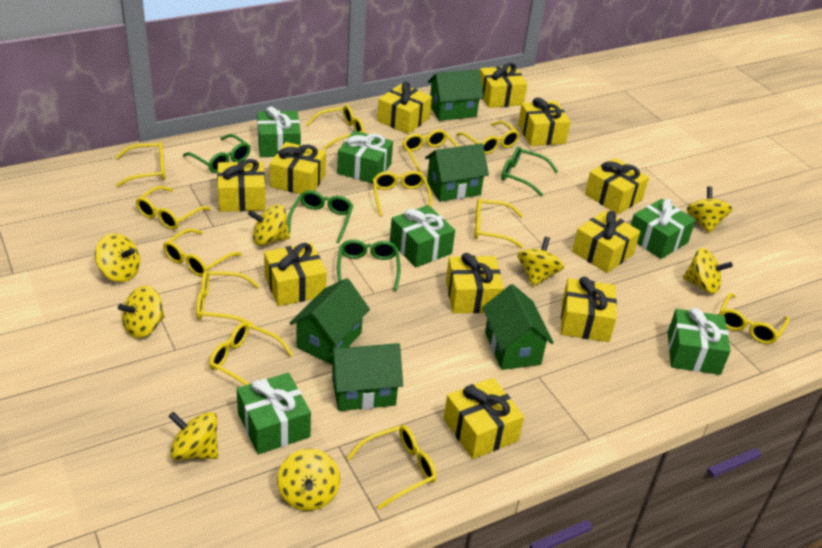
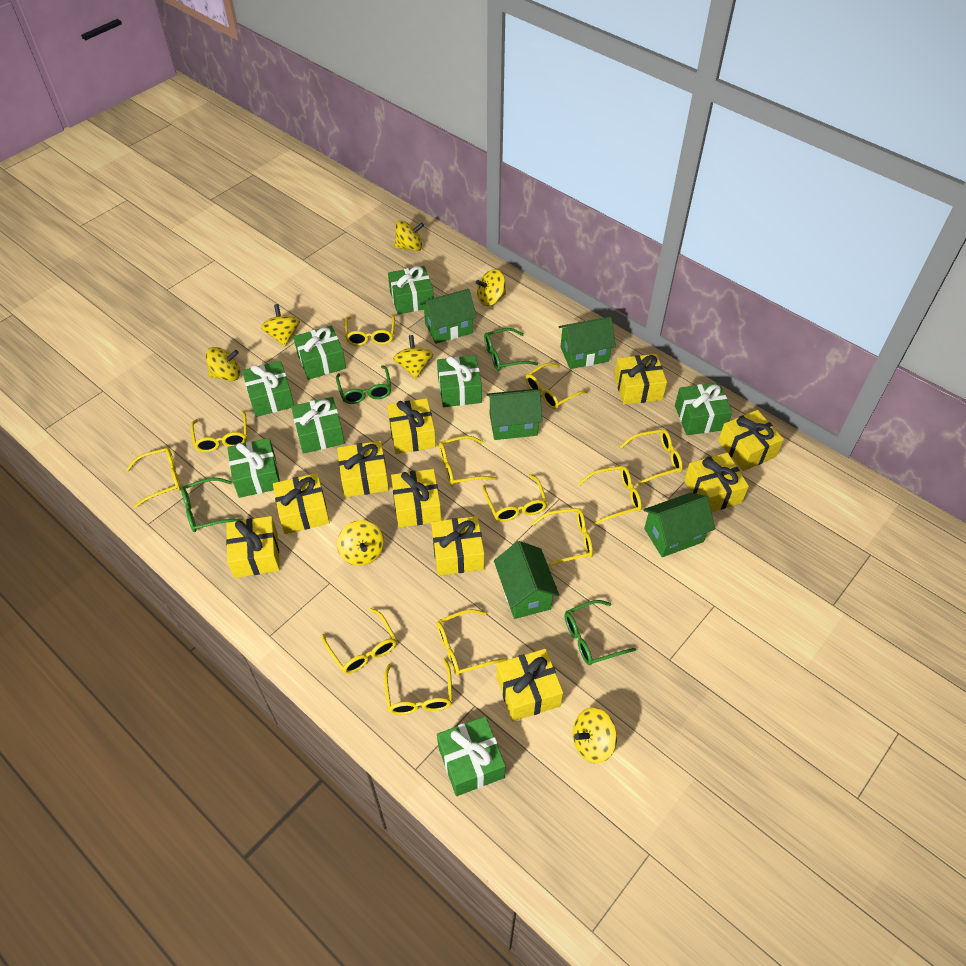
green gift: [237,372,311,454] [257,106,301,157] [337,131,393,184] [390,205,455,267] [631,199,696,259] [667,308,731,375] = 6 -> [227,438,280,498] [242,361,294,417] [291,397,345,454] [293,325,346,380] [388,266,434,314] [437,355,482,407] [437,716,506,796] [675,383,732,435] = 8
yellow gift: [217,159,266,212] [264,243,327,306] [270,142,326,194] [377,82,432,134] [444,378,524,459] [446,253,504,313] [480,63,527,108] [518,98,571,146] [561,277,617,342] [572,211,640,273] [585,158,649,214] = 11 -> [226,516,280,578] [273,473,330,534] [337,441,389,497] [387,398,436,454] [391,469,442,528] [431,516,484,576] [496,649,563,721] [614,354,667,405] [684,453,749,512] [718,410,784,471] = 10
yellow spinning top: [95,233,140,282] [118,286,165,338] [168,412,218,460] [248,204,290,246] [277,448,340,511] [517,237,564,287] [683,248,733,294] [687,186,733,233] = 8 -> [206,347,240,381] [261,304,300,346] [337,520,384,566] [393,335,433,379] [395,220,424,251] [476,269,506,306] [573,707,617,764] = 7

